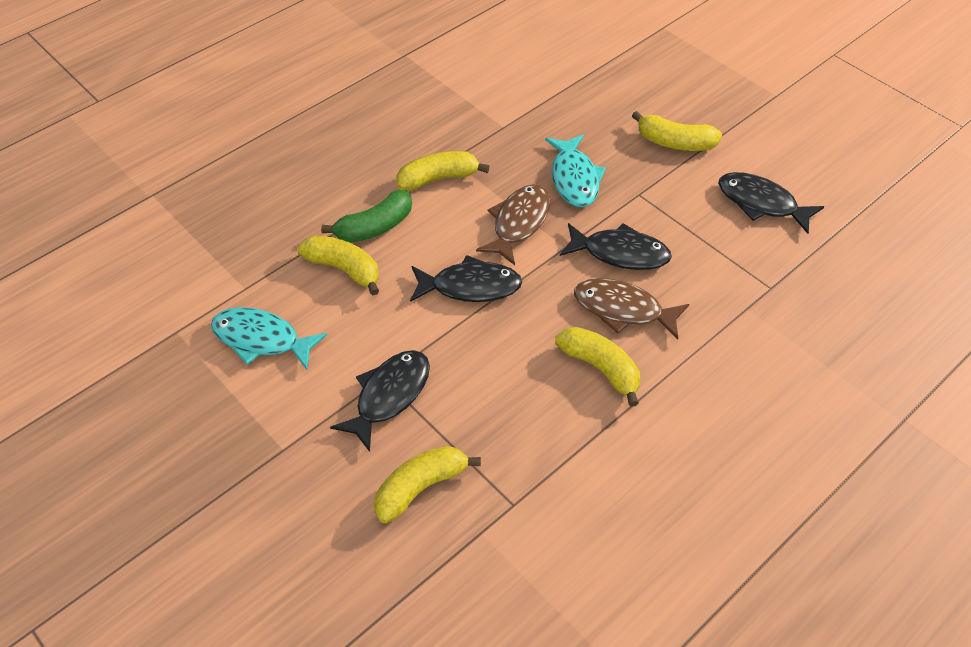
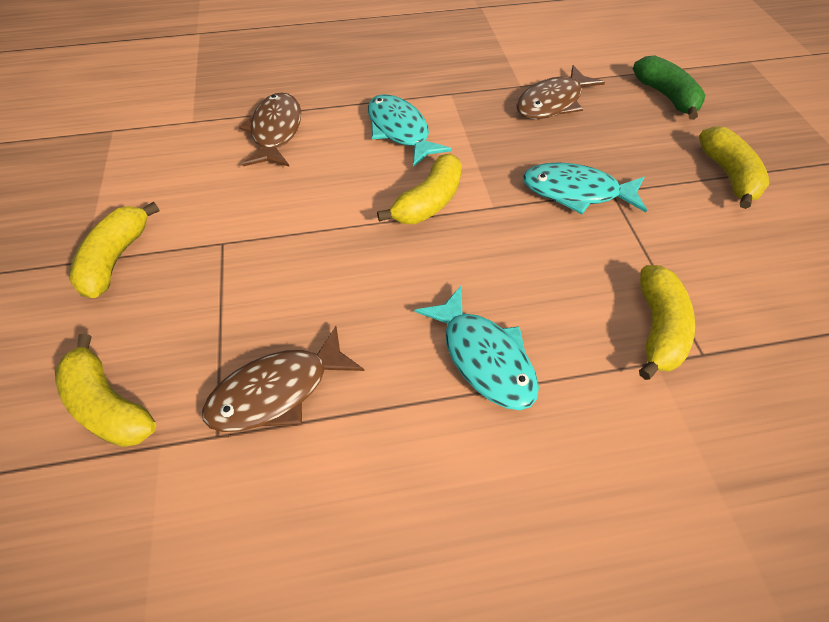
black fish: [330,350,430,452] [410,255,522,302] [560,223,672,270] [718,172,824,234] = 4 -> none = 0
brown fish: [476,184,550,265] [574,278,689,339] = 2 -> [202,326,365,432] [239,92,301,166] [516,65,605,119] = 3
turquoise fish: [211,307,327,370] [545,135,606,207] = 2 -> [368,94,452,167] [415,286,539,410] [523,162,647,214] = 3

